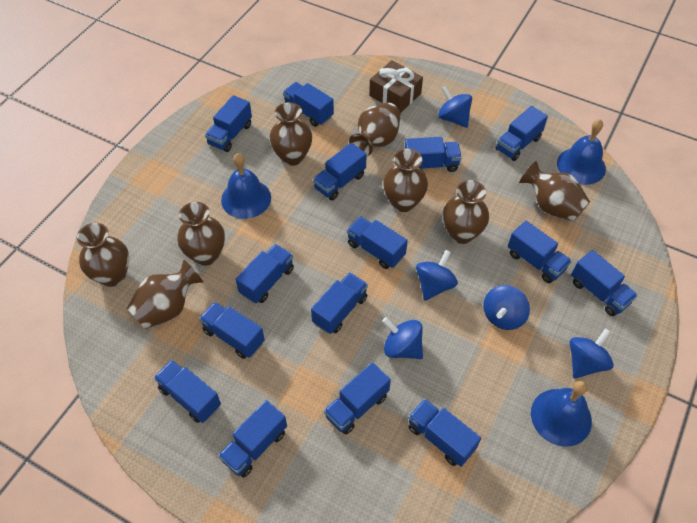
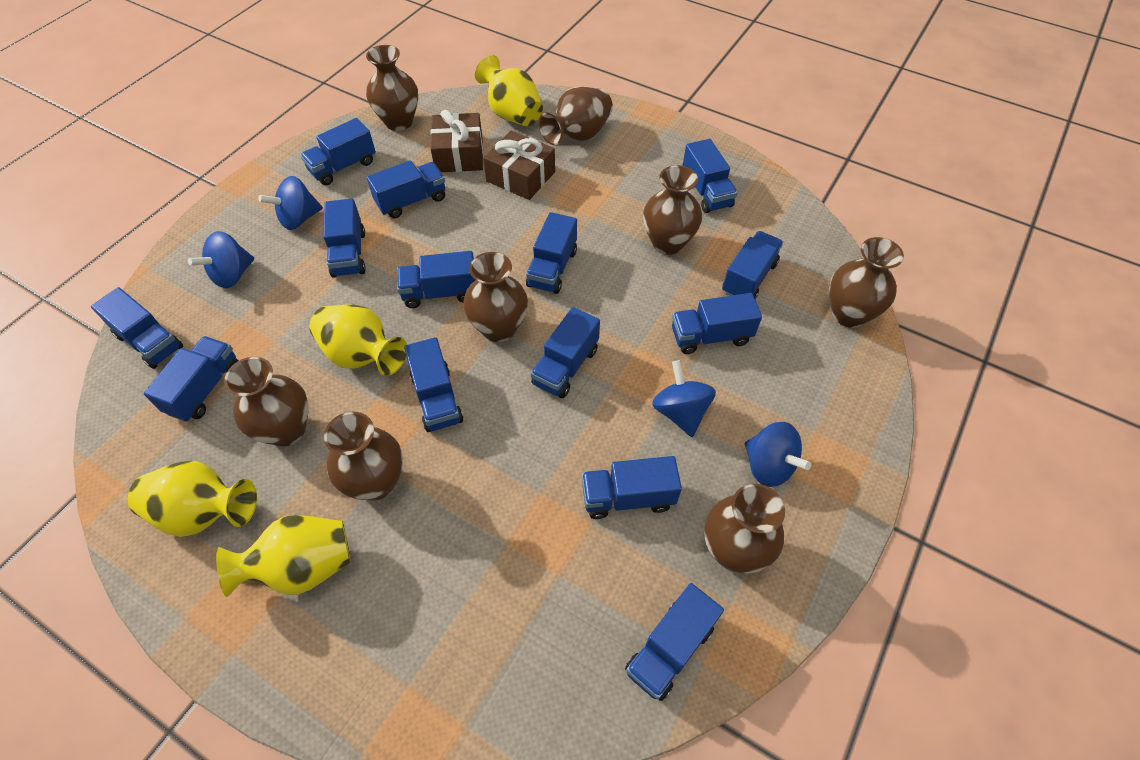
blue bell: [221,153,271,219] [531,381,592,447] [557,119,606,185] = 3 -> none = 0
blue spinning top: [382,317,423,359] [416,250,458,301] [438,86,472,128] [483,285,530,330] [570,328,614,379] = 5 -> [188,231,254,288] [258,176,323,230] [652,360,716,437] [745,422,811,487] = 4
blue truck: [154,360,221,423] [199,302,265,359] [205,95,252,152] [218,400,287,478] [235,244,294,303] [283,82,334,127] [311,272,368,334] [313,143,367,200] [324,362,391,435] [347,216,408,269] [405,137,462,172] [408,398,481,467] [496,106,548,161] [508,221,571,283] [571,250,638,316] = 15 -> [91,287,183,369] [144,336,239,422] [300,118,376,185] [323,199,366,278] [367,160,445,218] [397,251,475,308] [404,337,464,432] [526,212,577,294] [531,307,600,398] [582,456,682,519] [625,583,724,701] [672,293,762,354] [683,139,738,213] [722,231,783,299] = 14
brown gift: [369,60,423,113] = 1 -> [431,110,483,172] [483,130,555,200] = 2
yellow vase: none = 0 -> [128,461,257,537] [216,515,350,597] [309,305,407,376] [475,55,543,126] = 4

